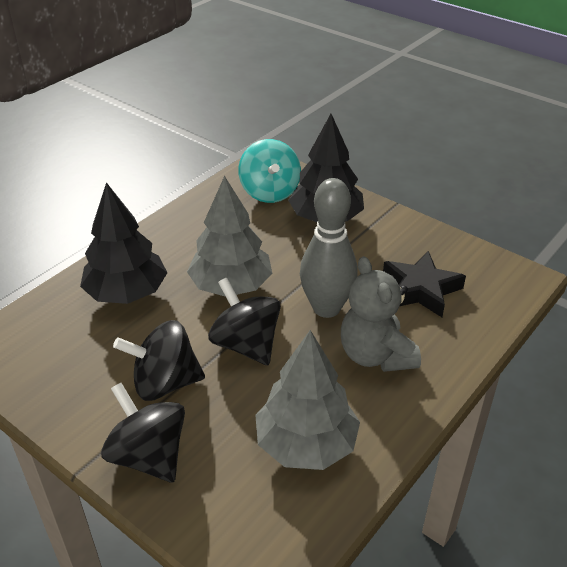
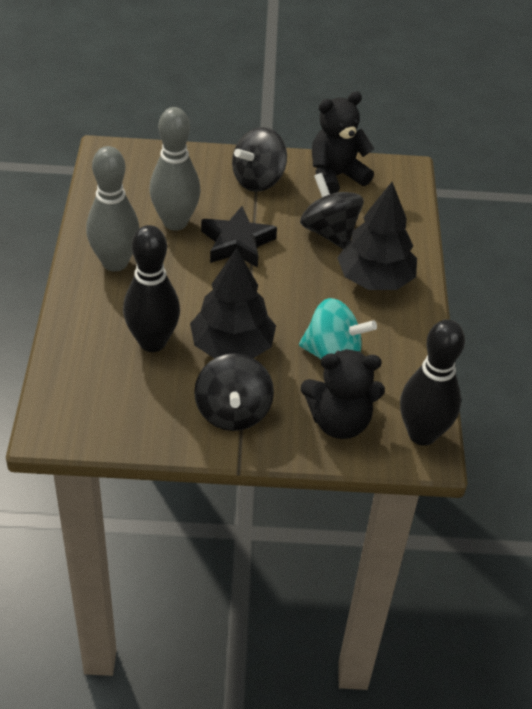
black bowling pin: none = 0 -> [123,225,180,352] [400,319,465,446] = 2
black teddy bear: none = 0 -> [301,349,385,439] [312,92,374,194] = 2
grey bowling pin: [300,178,358,318] = 1 -> [86,146,140,272] [149,107,201,231] = 2
grey teddy bear: [341,256,421,372] = 1 -> none = 0
grey tree: [187,176,272,297] [255,330,360,470] = 2 -> none = 0

